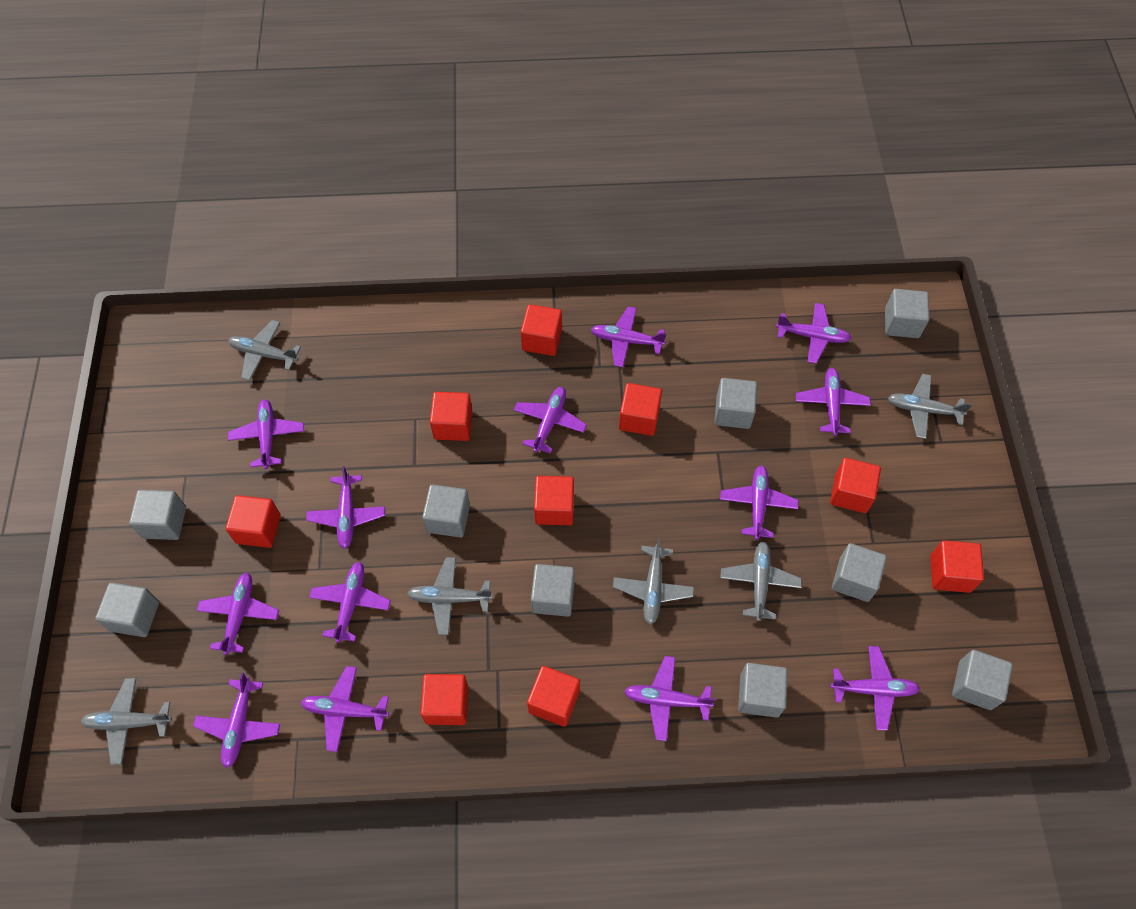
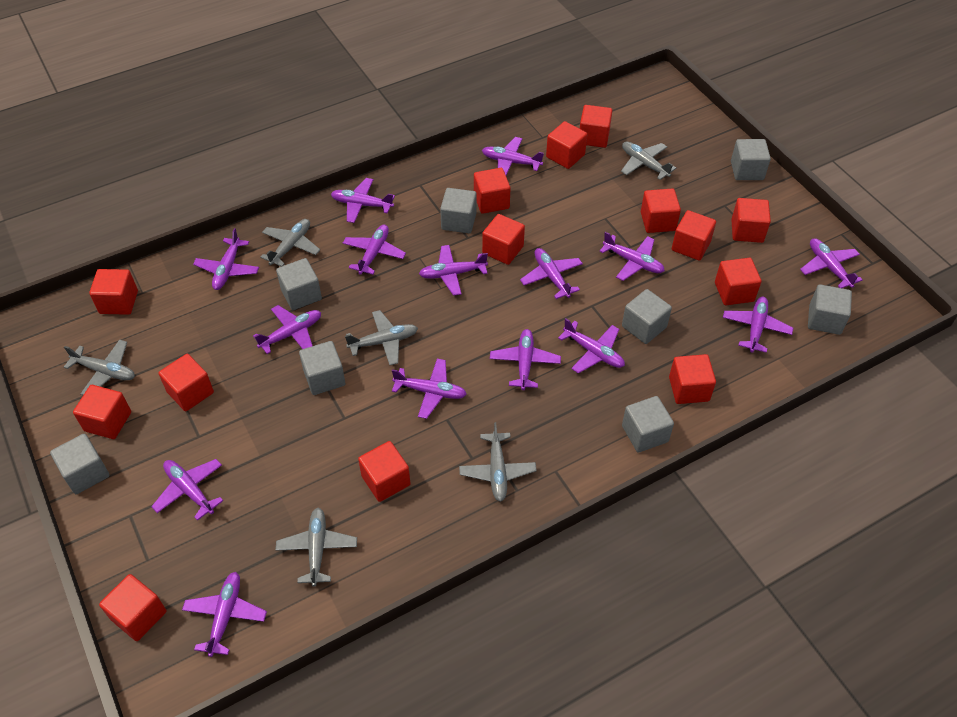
grey cube: [95,583,159,637] [129,490,186,540] [422,484,470,538] [531,564,575,617] [715,378,757,429] [738,663,788,718] [832,543,887,602] [885,289,929,338] [952,650,1013,710] = 9 -> [50,434,110,494] [276,258,322,310] [299,341,345,395] [440,188,477,233] [622,289,672,344] [622,396,674,453] [731,139,771,180] [808,284,852,335] = 8
purple plane: [193,673,280,768] [196,572,279,655] [228,399,304,469] [301,666,389,752] [306,466,385,549] [309,562,391,643] [514,387,587,454] [591,307,667,367] [624,656,716,741] [720,465,799,540] [776,303,851,364] [796,368,871,436] [830,646,920,730] = 13 -> [151,459,223,521] [182,572,267,657] [193,228,259,290] [253,305,321,354] [331,178,395,223] [343,224,406,275] [392,359,467,419] [419,245,488,296] [482,137,544,175] [490,329,561,390] [520,248,583,299] [558,318,625,374] [599,232,665,281] [723,297,793,353] [800,238,863,288] = 15
red cube: [226,495,281,548] [421,674,468,725] [430,392,472,441] [521,304,562,356] [527,666,580,727] [534,476,574,525] [619,383,662,436] [830,458,881,513] [931,540,984,593] = 9 -> [73,385,131,439] [89,269,138,315] [99,574,166,641] [158,354,214,411] [358,441,411,502] [474,168,511,214] [482,214,525,265] [546,121,587,169] [580,105,613,148] [641,188,681,233] [669,354,716,404] [672,210,716,261] [715,258,762,305] [731,198,771,243] = 14

